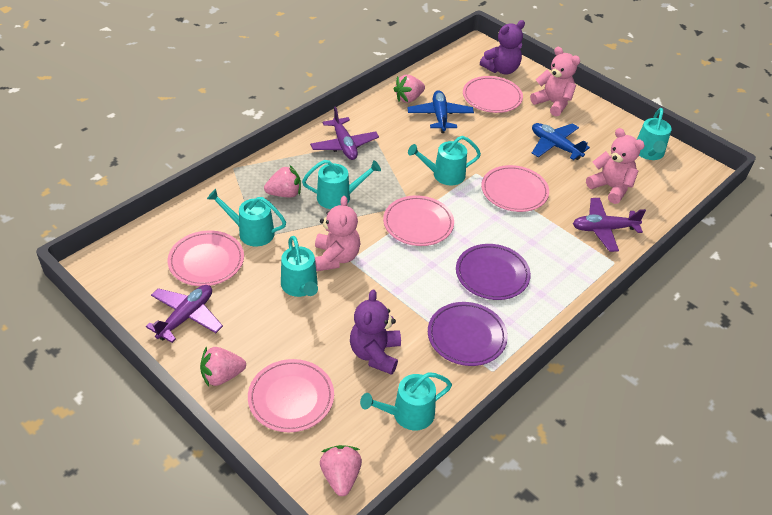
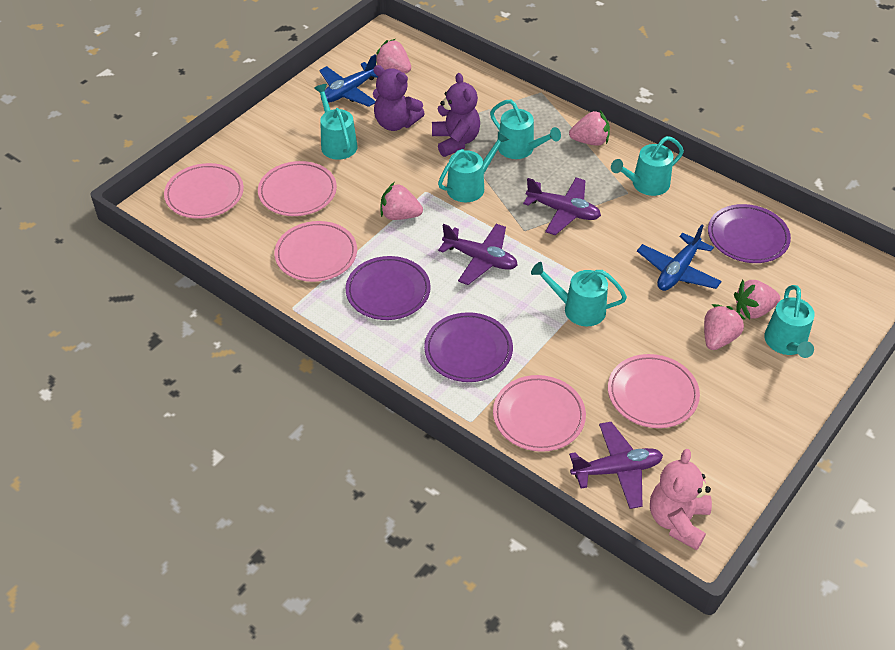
pink strawberry: [200,346,246,387] [264,165,301,197] [320,445,362,496] [394,75,425,103] = 4 -> [376,39,411,73] [380,183,423,220] [569,111,610,146] [704,304,745,350] [734,280,780,319] = 5
pink teddy bear: [315,196,360,271] [530,47,580,116] [586,128,645,204] = 3 -> [650,449,712,550] = 1
purple plate: [428,302,508,366] [456,244,531,300] = 2 -> [346,256,431,320] [424,312,513,382] [708,204,791,263] = 3

